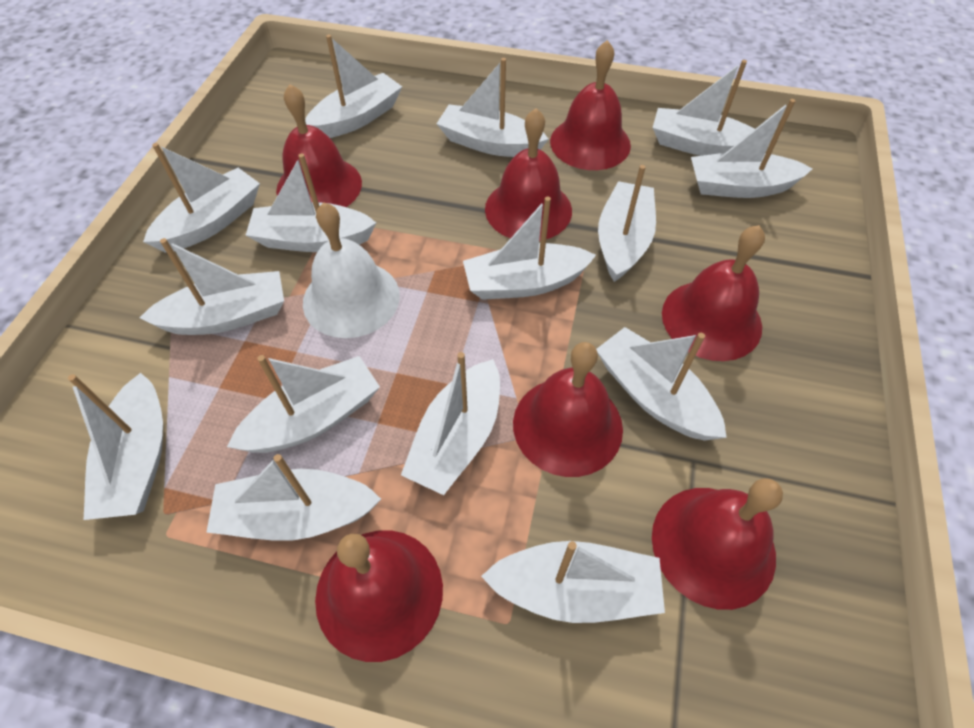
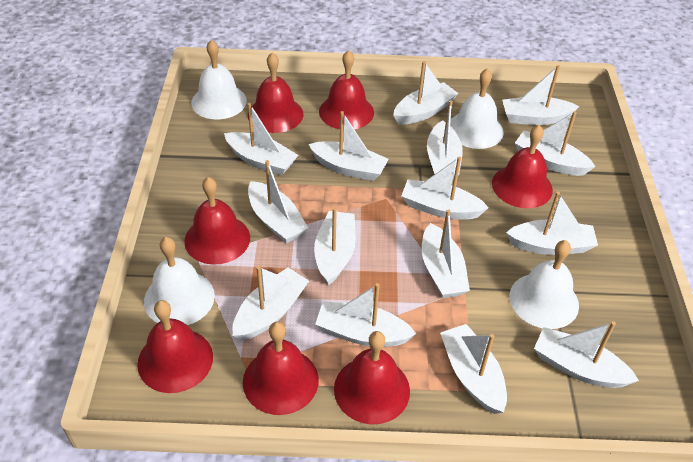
white bell: [303,202,400,338] = 1 -> [144,237,215,325] [191,39,247,119] [450,68,504,149] [510,240,579,329] = 4

